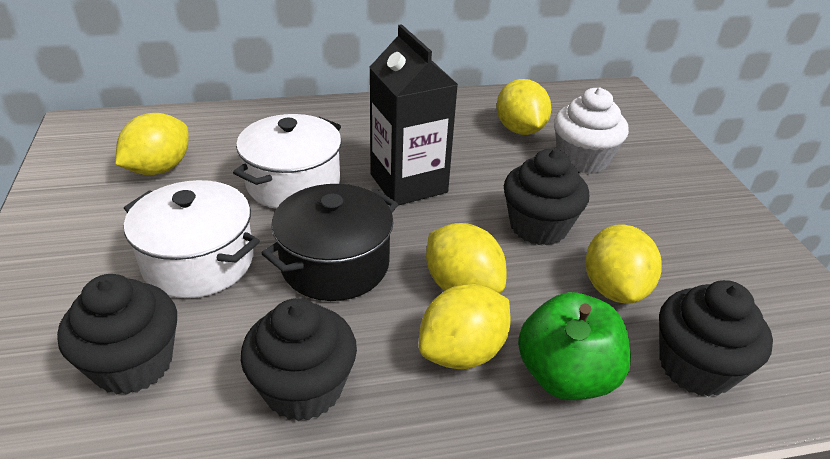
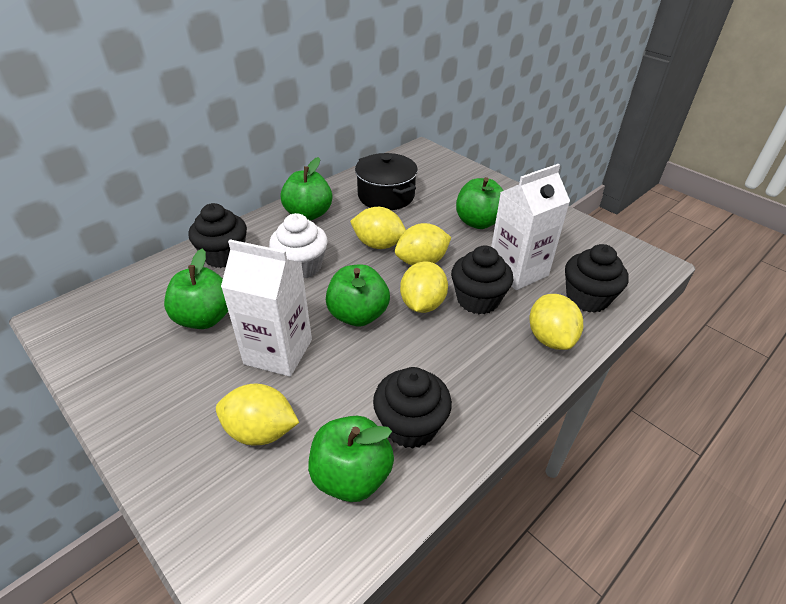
black carton: [369,24,458,205] = 1 -> none = 0
green apple: [518,292,631,400] = 1 -> [164,249,228,329] [281,157,332,220] [308,416,394,502] [326,264,390,327] [456,177,504,229] = 5
white carton: none = 0 -> [221,239,312,377] [491,164,570,290] = 2
white pot: [124,180,260,298] [233,114,342,209] = 2 -> none = 0

